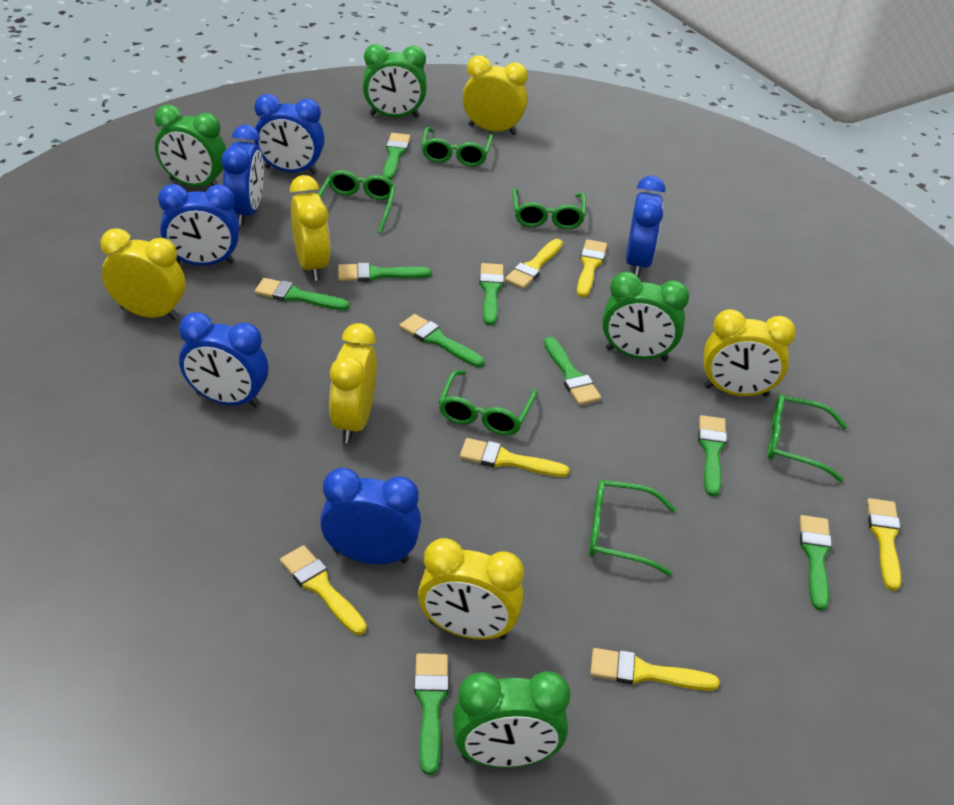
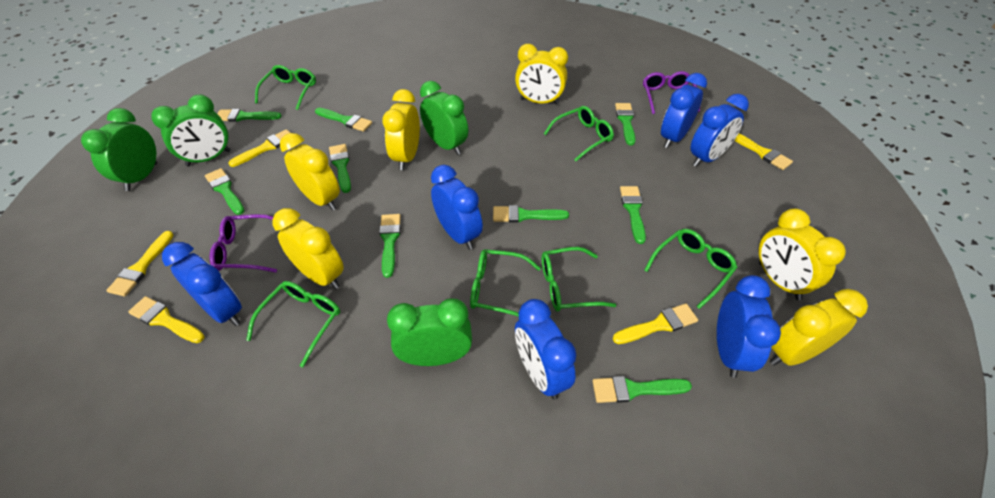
purple glasses: none = 0 -> [210,214,277,273] [643,71,701,114] = 2
yellow brush: [280,545,367,635] [460,438,569,477] [505,239,563,289] [577,239,607,298] [590,648,719,691] [867,498,901,591] = 6 -> [106,231,174,297] [128,296,205,343] [228,129,290,167] [613,303,698,344] [734,133,793,170] = 5

